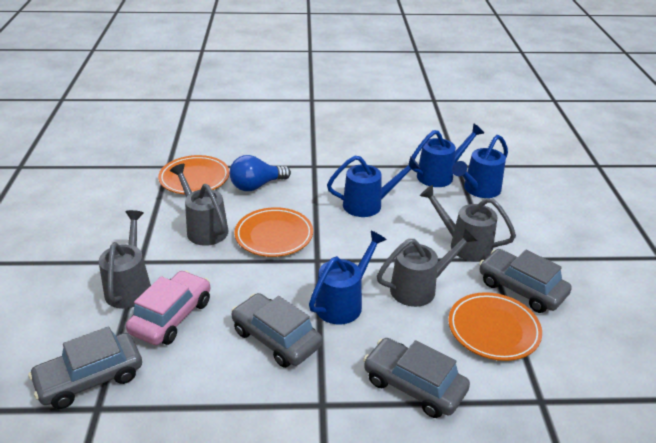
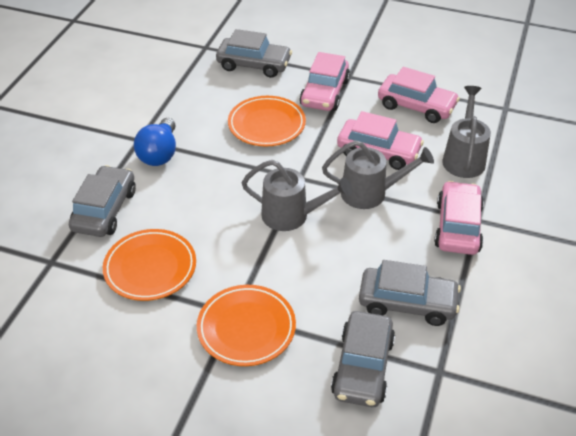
blue watering can: [309,231,387,325] [327,156,420,217] [412,124,484,187] [452,135,508,198] = 4 -> none = 0
grey watering can: [99,210,151,309] [170,164,228,246] [377,228,477,307] [420,185,516,261] = 4 -> [242,160,352,231] [322,140,434,209] [442,86,491,178] = 3
pink car: [126,270,210,345] = 1 -> [300,52,350,111] [337,111,424,170] [378,67,460,123] [434,181,484,255] = 4

